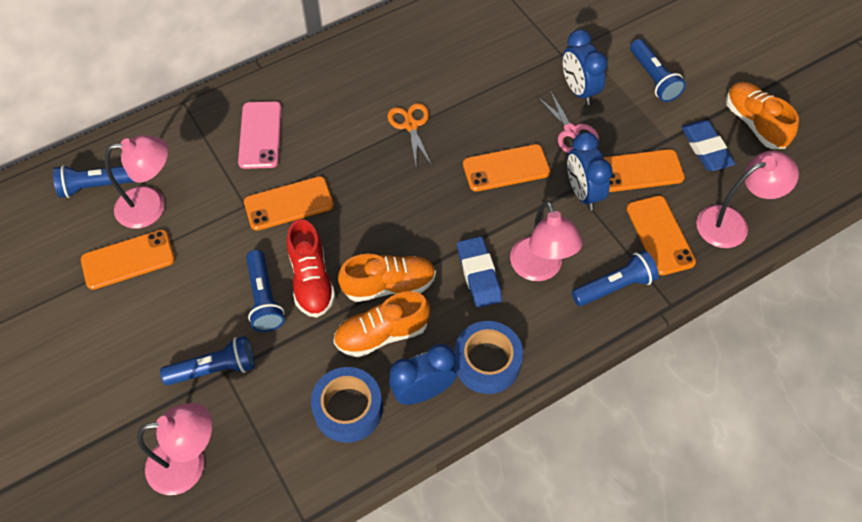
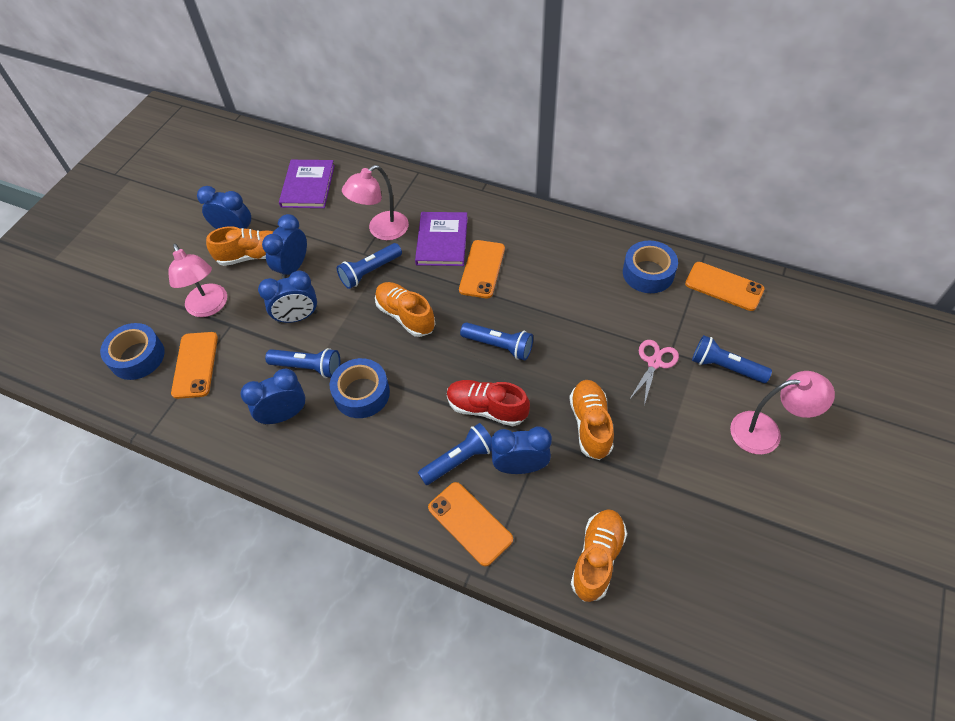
blue clock: [389,344,456,405] [563,29,607,105] [567,132,613,210] = 3 -> [197,186,251,229] [240,368,306,425] [258,271,317,323] [262,214,307,279] [491,426,552,474] = 5
blue eraser: [457,236,502,308] [681,120,735,171] = 2 -> none = 0
blue tape: [311,367,383,443] [454,321,523,394] = 2 -> [100,323,165,380] [330,358,390,418] [623,241,678,293] = 3
orange phone: [81,230,175,290] [244,176,334,231] [463,144,550,192] [603,149,685,192] [627,196,696,275] = 5 -> [171,332,218,399] [428,482,513,567] [459,240,505,298] [685,262,765,311] = 4
orange scissors: [387,103,432,166] = 1 -> none = 0
orange shoe: [333,291,430,358] [338,254,436,302] [726,82,799,149] = 3 -> [206,226,274,266] [375,282,435,337] [570,380,614,460] [571,509,627,602] = 4
pink lamp: [105,135,168,229] [137,403,212,495] [510,201,583,281] [696,151,799,248] = 4 -> [168,243,227,317] [342,165,409,240] [730,371,835,454] = 3
pink phone: [238,101,282,169] = 1 -> none = 0
purple book: none = 0 -> [279,160,335,208] [415,212,468,266] = 2

